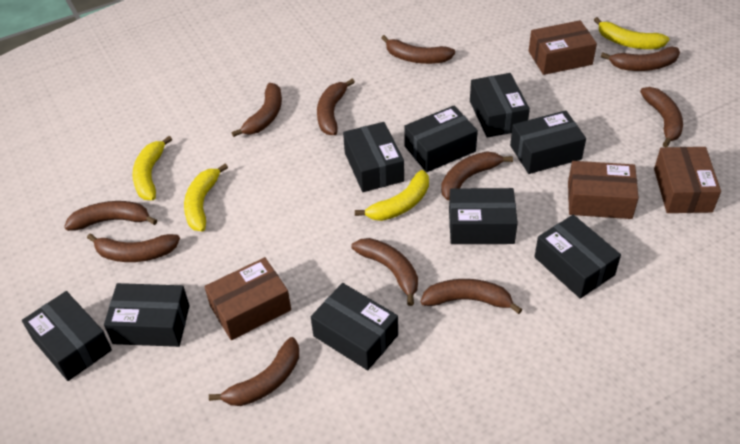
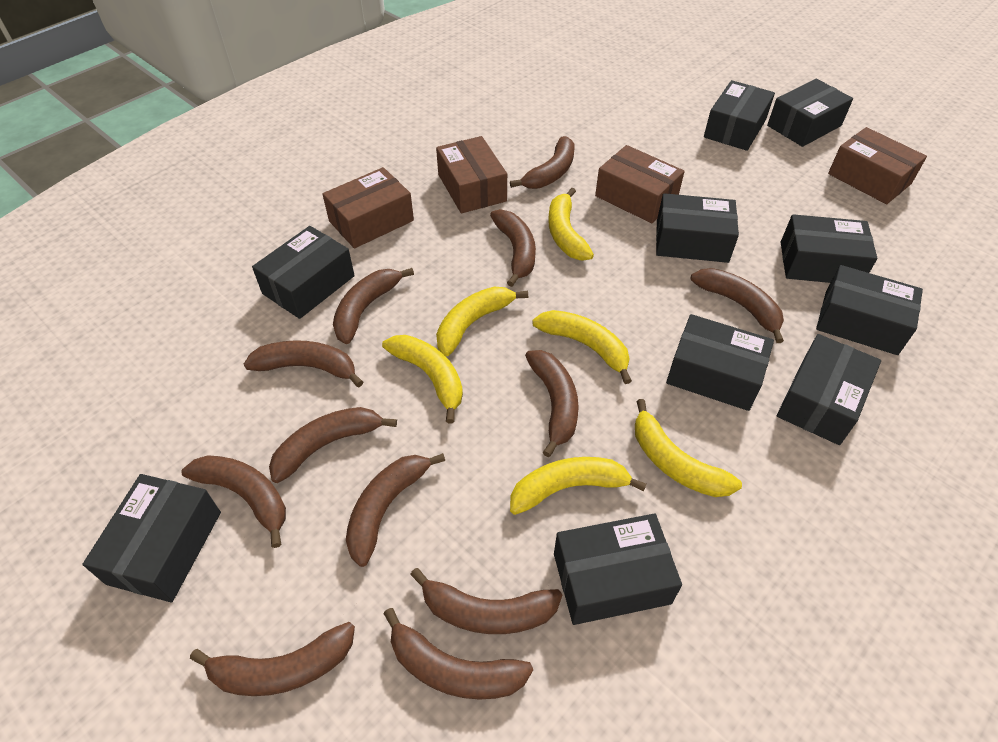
black box: [22,291,112,381] [104,283,190,347] [311,283,398,370] [343,122,404,192] [405,105,478,172] [449,188,518,244] [470,73,530,138] [510,110,586,174] [534,215,621,299] = 9 -> [82,474,221,602] [252,226,355,319] [554,513,682,625] [656,193,739,263] [666,314,774,411] [704,80,775,151] [767,79,853,147] [777,334,881,445] [781,214,877,283] [816,265,923,355] = 10
brown banana: [64,201,157,231] [87,234,180,262] [209,337,299,406] [232,83,282,137] [317,79,355,135] [351,238,418,306] [381,35,455,64] [421,279,522,314] [441,151,513,200] [601,47,680,71] [640,87,683,147] = 11 -> [181,455,286,548] [190,622,355,696] [244,340,363,387] [269,407,397,483] [333,268,414,344] [346,453,445,567] [383,608,533,700] [410,568,562,634] [490,209,536,287] [510,136,575,189] [525,350,579,457] [691,268,784,343] = 12
yellow banana: [132,136,172,200] [184,164,228,231] [355,170,429,221] [594,17,669,49] = 4 -> [382,335,463,423] [436,287,528,356] [510,457,647,515] [532,310,632,384] [548,188,594,261] [635,399,742,497] = 6

